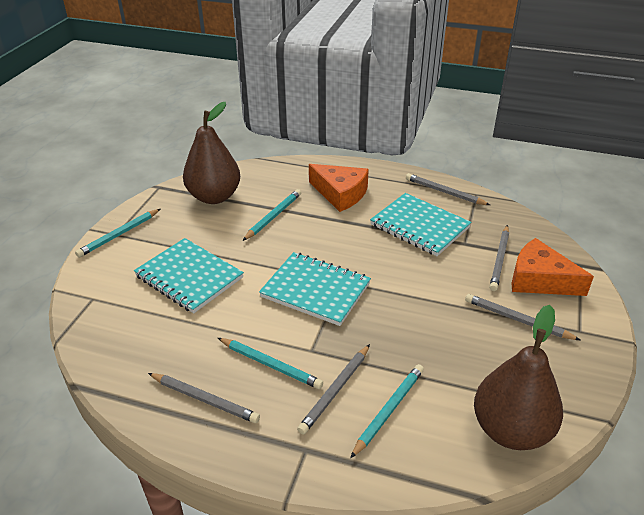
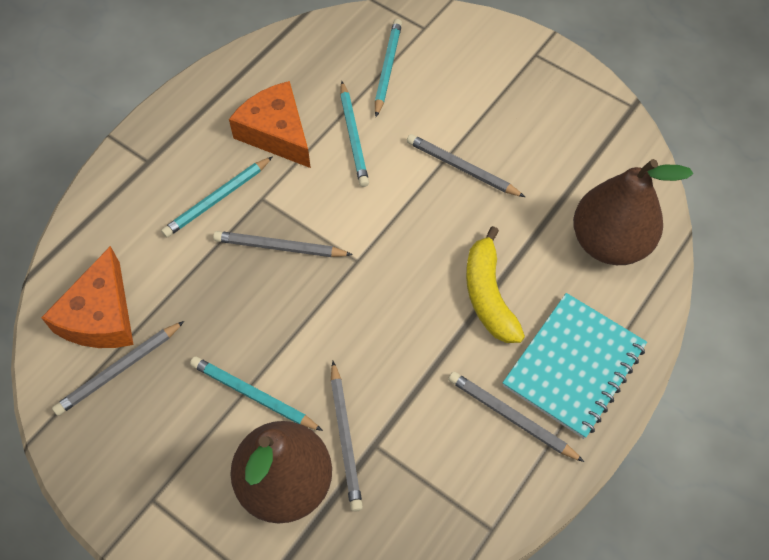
turquoise notebook: [134,238,244,313] [259,252,371,326] [370,193,471,256] = 3 -> [502,293,647,439] = 1
yellow banana: none = 0 -> [466,226,525,343] = 1

